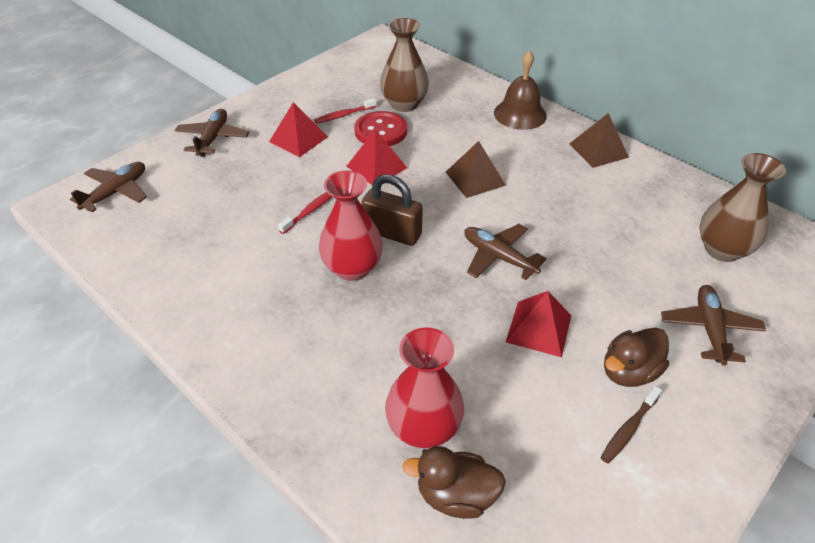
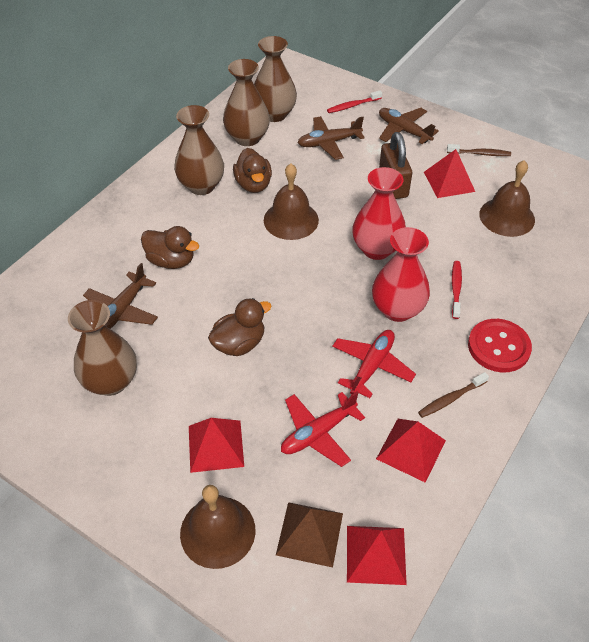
brown bell: [494,50,547,130] = 1 -> [180,485,255,569] [264,164,319,240] [479,160,535,237] = 3
brown duck: [402,446,506,519] [604,328,669,387] = 2 -> [141,226,199,269] [208,298,272,356] [233,148,272,193] = 3
brown plane: [70,162,147,212] [175,109,250,157] [464,224,547,280] [661,285,766,365] = 4 -> [83,263,158,329] [298,116,365,160] [379,108,439,144] = 3
brown pyramid: [446,141,506,198] [569,113,629,168] = 2 -> [276,502,343,567] = 1
brown toothbrush: [600,386,662,464] = 1 -> [418,372,489,418] [447,144,511,156] = 2
brown vase: [380,18,429,112] [699,153,786,262] = 2 -> [68,300,137,396] [174,105,224,195] [223,59,270,146] [254,36,297,122] = 4
red plane: none = 0 -> [281,392,365,467] [332,330,416,398] = 2
red pyramid: [269,102,328,157] [346,129,407,185] [506,291,571,357] = 3 -> [189,418,244,473] [347,526,407,585] [376,419,446,483] [424,149,475,198] = 4

